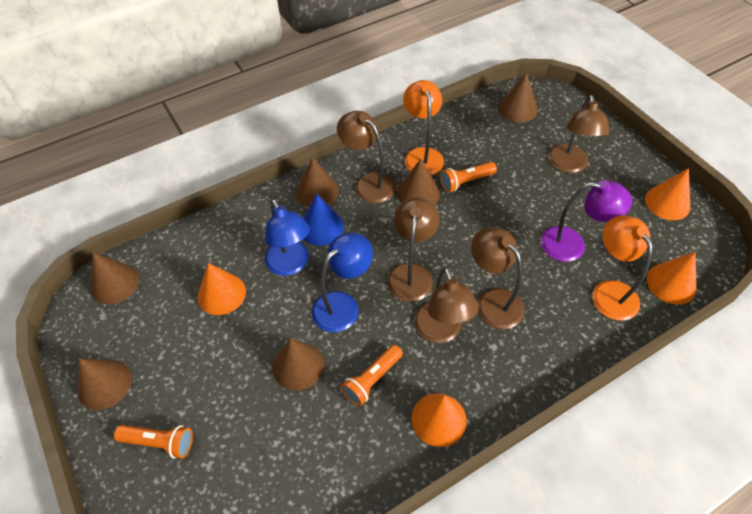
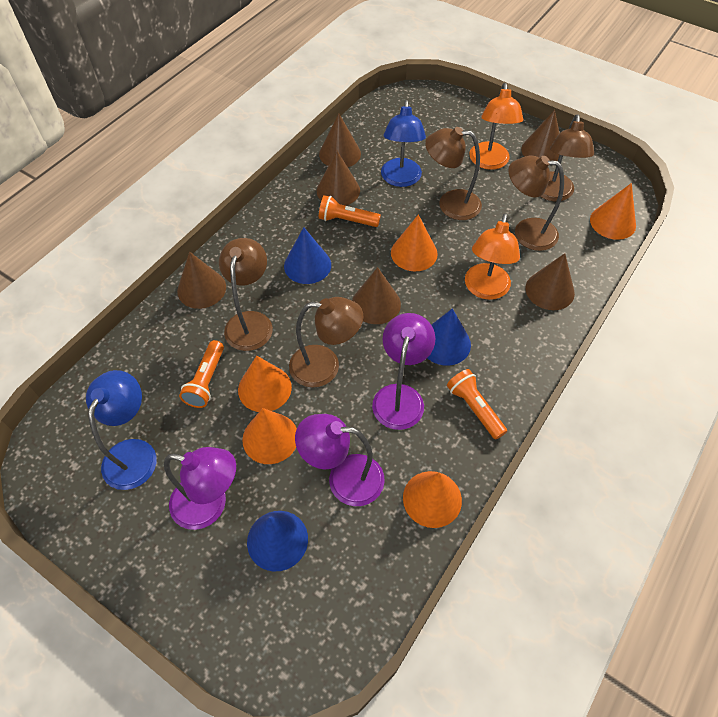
blue cone: [303,194,344,246] = 1 -> [247,511,308,572] [284,227,331,284] [427,308,471,365] = 3
orange cone: [198,263,246,315] [412,393,467,447] [645,168,690,220] [647,252,697,305] = 4 -> [238,355,292,412] [242,408,297,464] [391,215,438,271] [403,471,462,528] [590,183,636,240] = 5
purple lamp: [540,180,632,262] = 1 -> [164,447,236,530] [295,414,385,506] [372,313,435,430] = 3

